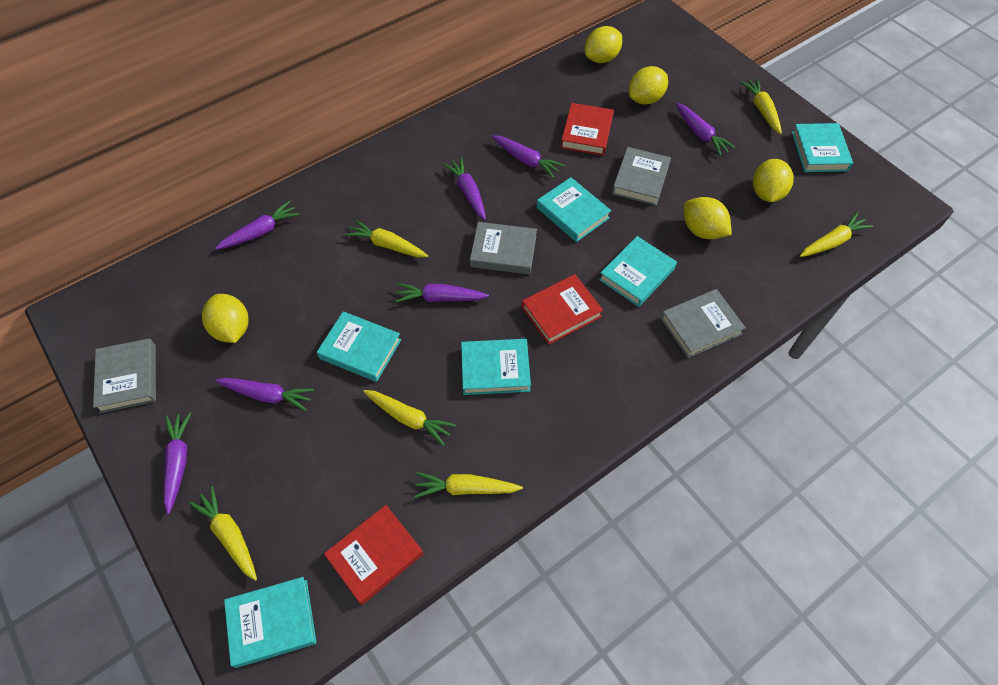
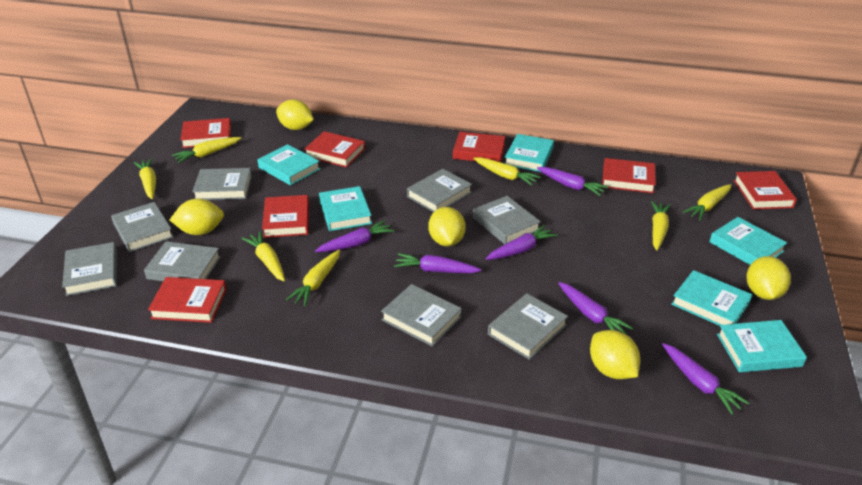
grey book: [93,338,156,413] [470,222,537,274] [612,147,671,206] [660,289,746,358] = 4 -> [62,242,117,296] [111,202,173,252] [144,241,221,281] [192,168,252,200] [381,284,462,347] [407,169,472,212] [473,196,541,244] [488,293,568,360] = 8
purple carrot: [164,412,191,514] [215,201,300,250] [216,378,314,411] [395,283,489,303] [443,157,486,220] [492,135,565,178] [676,103,736,156] = 7 -> [315,220,394,252] [394,253,481,273] [486,225,558,260] [537,167,608,196] [558,282,634,334] [662,343,749,415] = 6
red book: [324,505,423,605] [522,274,603,345] [561,103,614,156] = 3 -> [148,277,227,323] [180,118,231,148] [262,195,309,238] [304,131,365,168] [453,132,505,162] [602,158,656,193] [734,171,797,209] = 7
yellow carrot: [188,486,257,581] [344,220,428,257] [363,390,456,446] [414,472,523,498] [740,78,782,134] [800,212,873,257] = 6 -> [134,158,156,199] [172,137,241,163] [241,231,285,281] [286,250,340,306] [473,157,541,186] [651,201,671,250] [683,184,731,221] = 7

